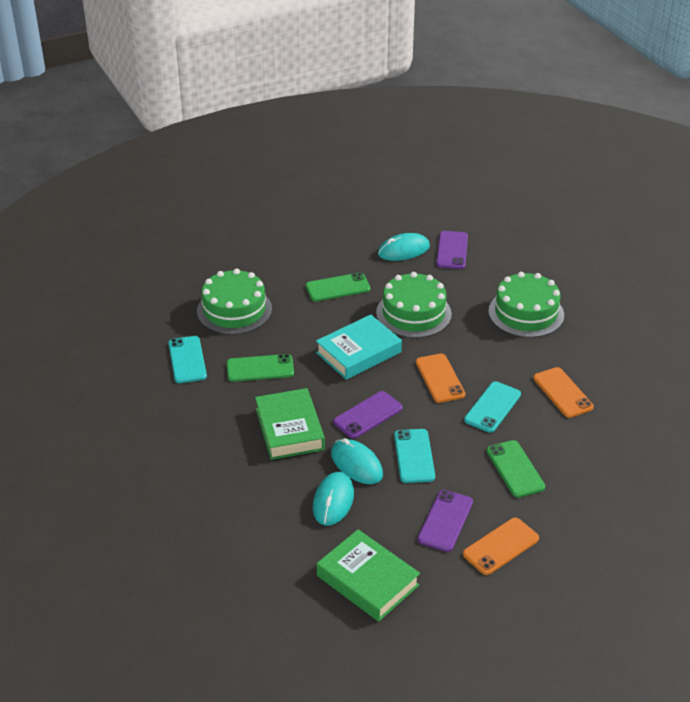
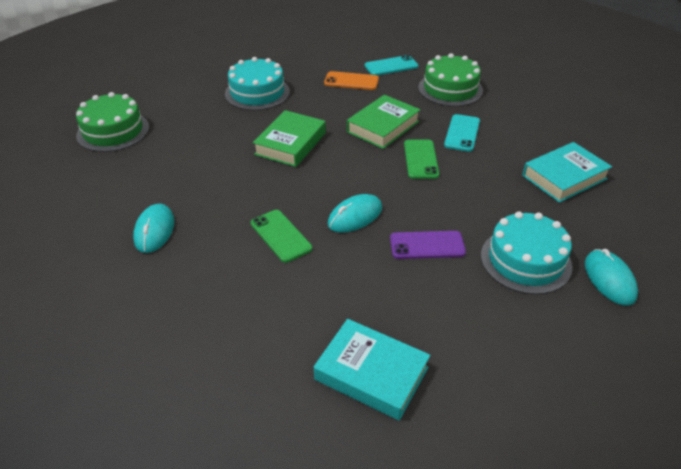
green cake: [197,268,272,334] [376,272,452,338] [489,272,564,338] = 3 -> [76,92,149,152] [418,53,483,106] = 2
green phone: [227,354,294,382] [306,272,370,301] [487,440,545,498] = 3 -> [251,210,312,263] [404,139,439,179] = 2
orange phone: [416,353,465,403] [463,518,539,575] [533,367,594,418] = 3 -> [324,71,379,90] = 1
purple phone: [333,391,403,439] [417,490,473,552] [436,231,468,269] = 3 -> [390,231,466,259] = 1
turquoise book: [316,315,402,380] = 1 -> [314,319,430,420] [522,142,612,203] = 2
turquoise cake: none = 0 -> [225,57,290,110] [481,211,572,294] = 2
turquoise phone: [168,336,207,383] [394,429,435,483] [464,381,521,433] = 3 -> [365,55,418,76] [444,114,480,152] = 2

